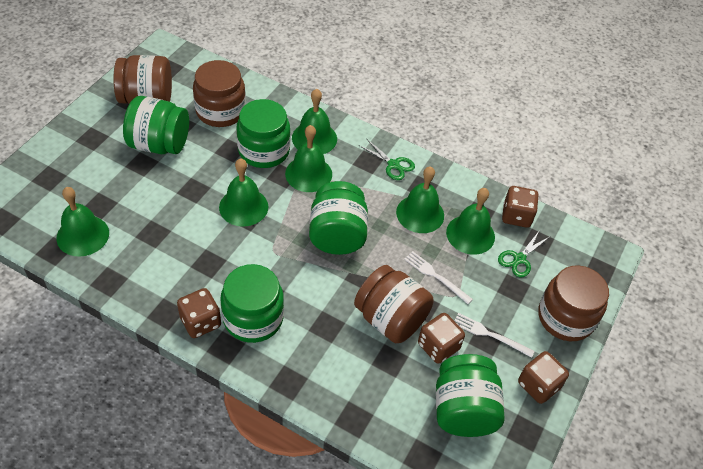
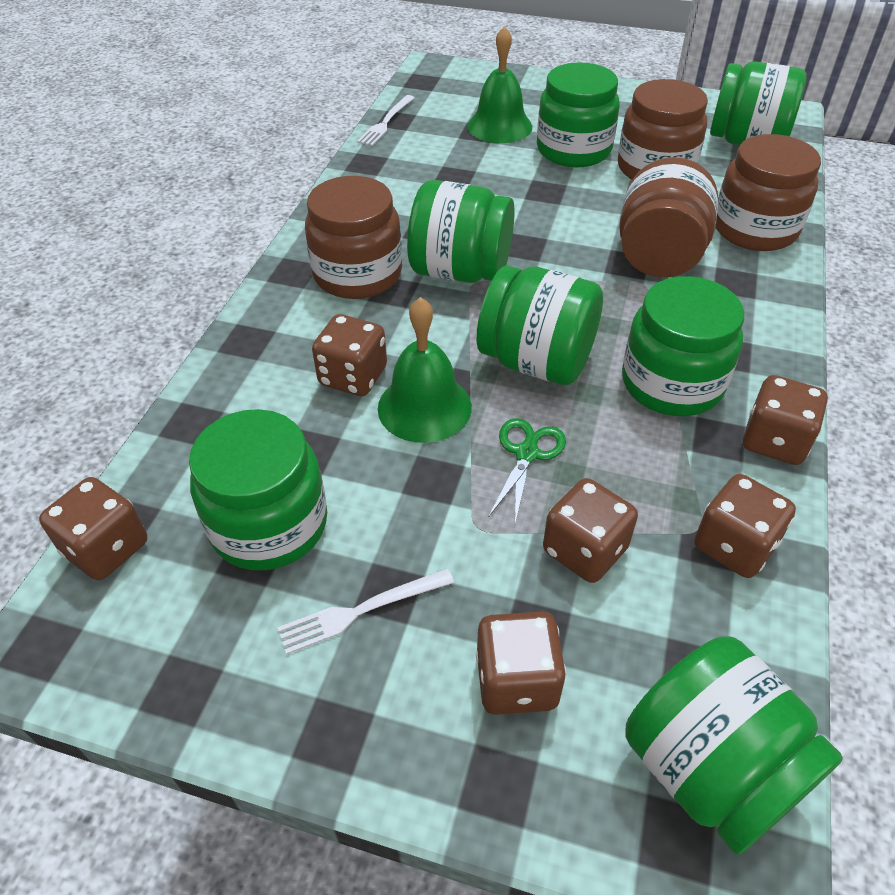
brown dice: [177,288,221,338] [418,313,465,364] [502,186,539,228] [518,351,569,404] = 4 -> [39,477,147,580] [312,314,387,396] [476,611,566,715] [543,478,638,583] [694,474,796,578] [743,375,828,465] = 6
green bell: [56,187,109,257] [219,158,268,227] [285,125,332,192] [292,89,337,154] [396,166,444,233] [446,188,495,255] = 6 -> [378,297,472,443] [467,26,532,143] = 2
green jar: [123,96,189,154] [220,264,284,343] [237,99,290,168] [309,181,368,255] [436,354,505,437] = 5 -> [189,409,327,570] [407,180,515,283] [477,265,603,385] [537,62,619,167] [622,276,744,416] [625,636,843,855] [710,62,807,145] = 7
green scissors: [359,139,415,180] [498,230,549,277] = 2 -> [489,418,566,523] = 1

